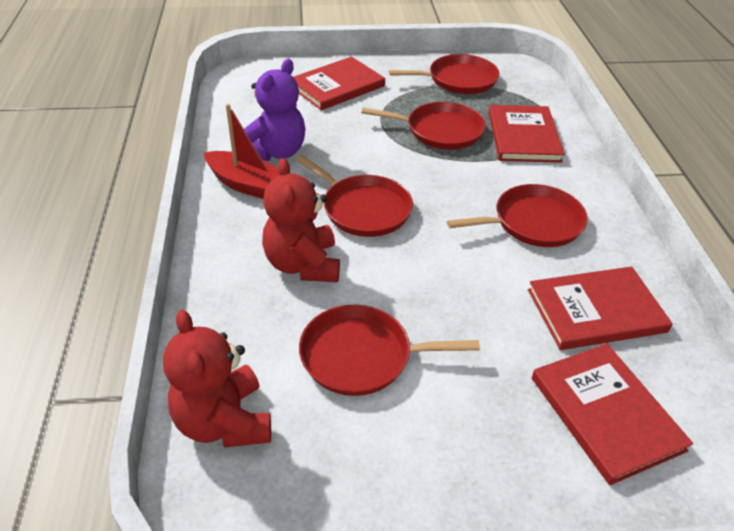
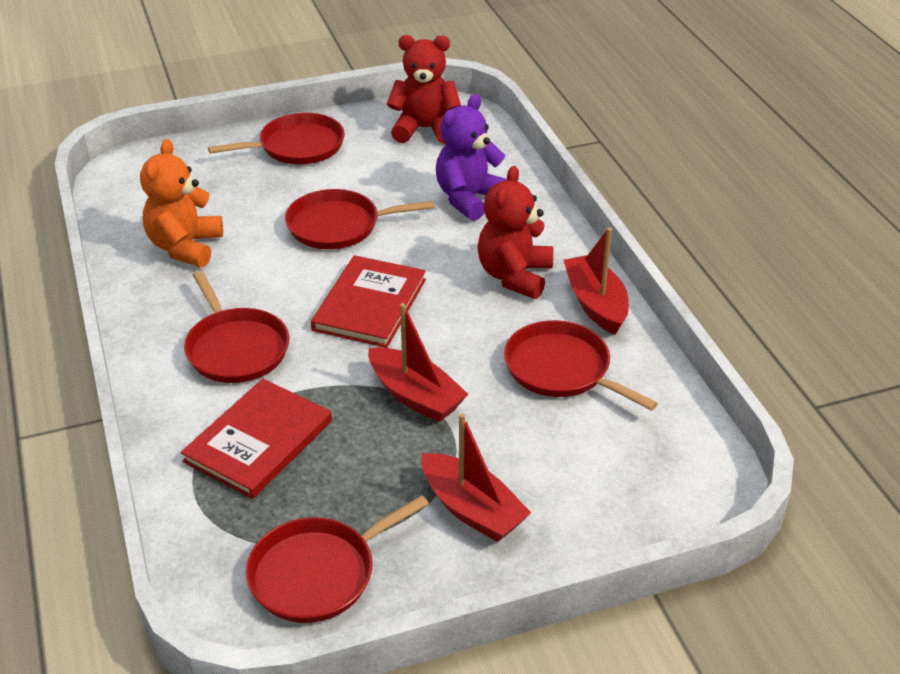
orange teddy bear: none = 0 -> [140,139,223,267] = 1
red boat: [204,104,280,199] = 1 -> [368,303,468,422] [421,413,531,542] [564,227,629,335] = 3
red book: [293,57,385,110] [488,105,565,163] [528,266,673,350] [532,344,693,485] = 4 -> [181,379,332,499] [311,255,426,348] = 2

